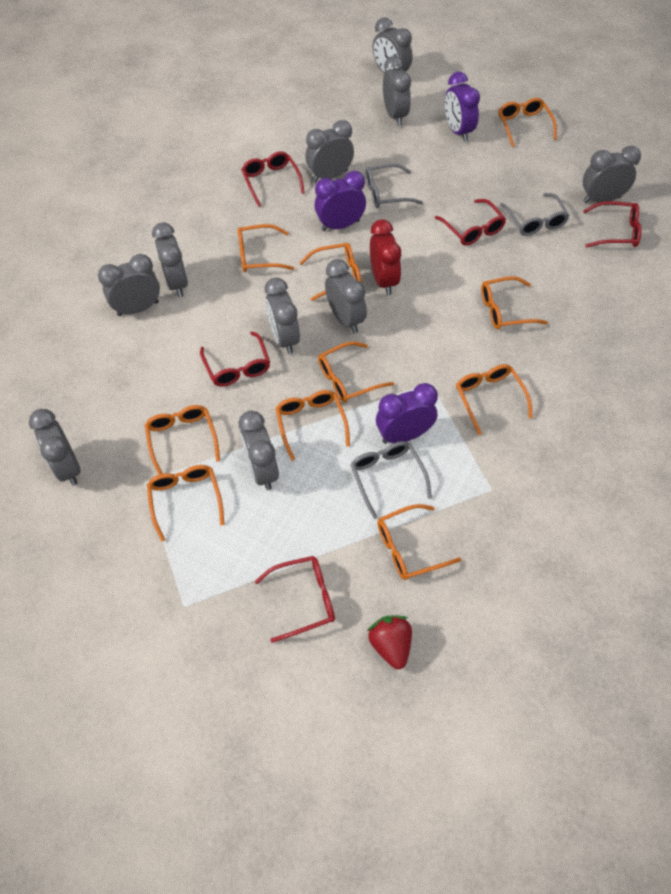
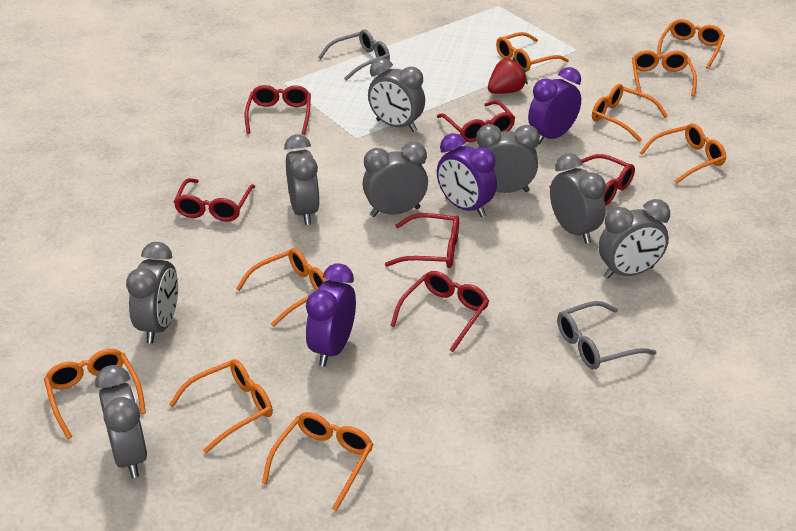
grey clock: [29,409,81,486] [98,254,160,316] [152,222,188,297] [239,411,279,490] [265,277,300,354] [305,120,354,182] [325,259,367,333] [373,17,412,73] [383,56,411,126] [583,146,641,203] = 10 -> [95,365,148,478] [126,242,178,344] [284,134,320,225] [362,142,428,217] [368,58,425,132] [476,124,540,193] [550,154,606,244] [599,199,670,279] = 8
grey glasses: [350,441,432,519] [365,163,423,208] [500,193,570,236] = 3 -> [318,30,390,81] [557,301,656,369] = 2
orange glasses: [145,405,220,475] [147,465,224,542] [238,224,294,272] [275,390,350,461] [299,243,361,301] [318,341,394,403] [377,504,461,580] [456,364,533,435] [481,276,548,329] [498,98,557,147] = 10 -> [44,349,146,439] [169,359,273,453] [236,248,328,327] [262,412,373,511] [496,32,569,72] [592,84,668,142] [632,50,697,97] [640,123,726,184] [657,19,725,69] = 9
red clock: [370,219,401,295] = 1 -> none = 0
red glasses: [200,331,270,387] [241,151,305,207] [255,556,335,643] [435,199,506,246] [583,201,642,248] = 5 -> [174,178,255,221] [245,85,311,135] [385,213,459,268] [390,271,489,352] [437,100,515,142] [549,154,635,206] = 6

